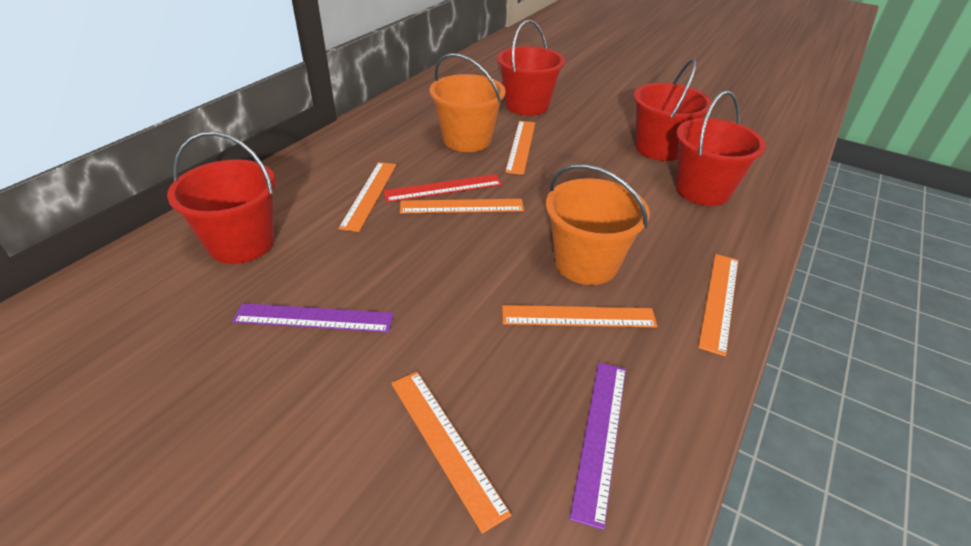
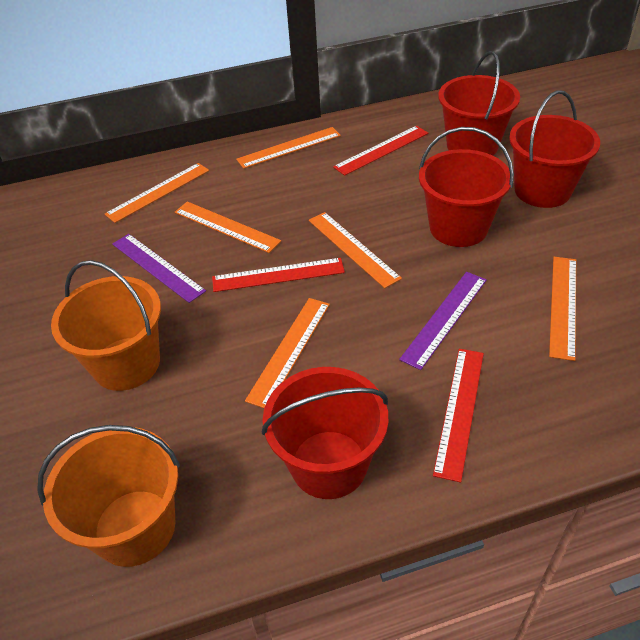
red ruler: [383,174,502,202] = 1 -> [212,258,345,292] [333,126,428,176] [433,349,484,483] = 3

